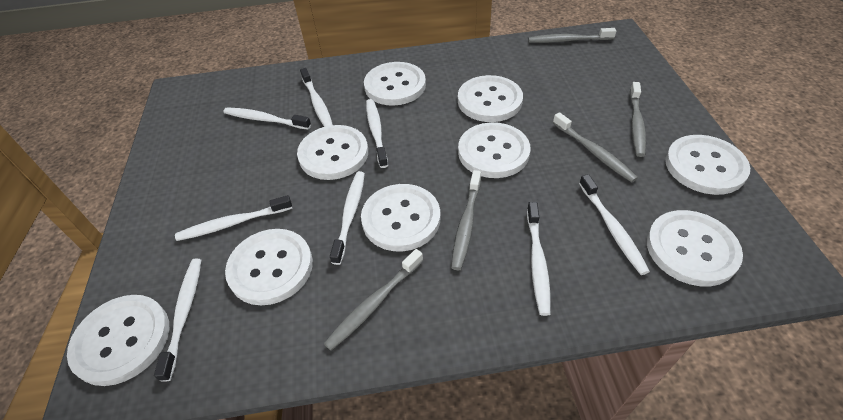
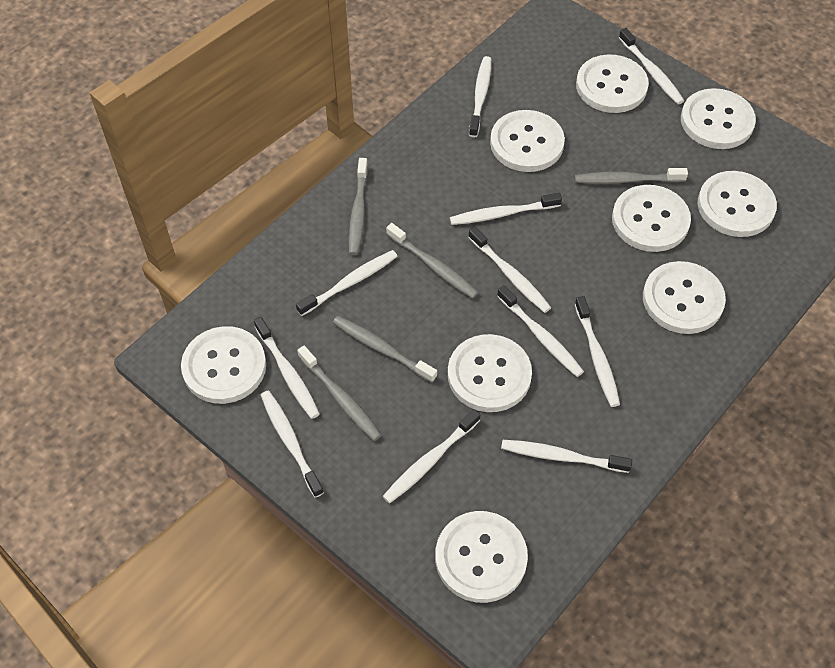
white toothbrush: [154,259,201,382] [175,195,292,241] [223,107,311,130] [300,68,333,127] [330,171,365,265] [366,99,388,168] [527,202,551,316] [579,174,650,275] = 8 -> [254,317,320,419] [261,390,324,498] [296,250,398,316] [382,409,480,503] [450,193,562,225] [468,227,551,313] [469,56,491,137] [497,285,584,377] [501,440,632,473] [575,296,620,407] [619,28,684,105] = 11

